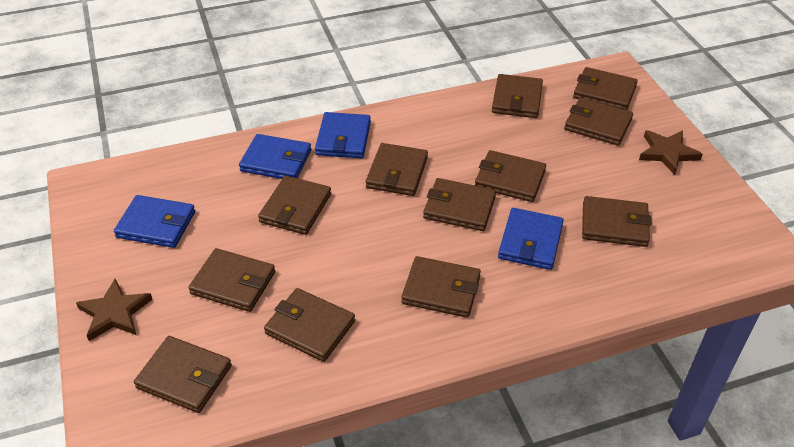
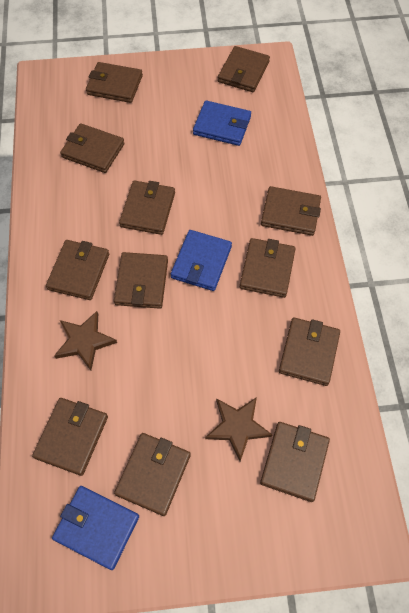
blue wallet: [114,195,195,248] [239,134,311,179] [315,112,371,158] [498,208,564,270] = 4 -> [52,486,139,570] [171,230,232,291] [193,100,251,146] = 3

